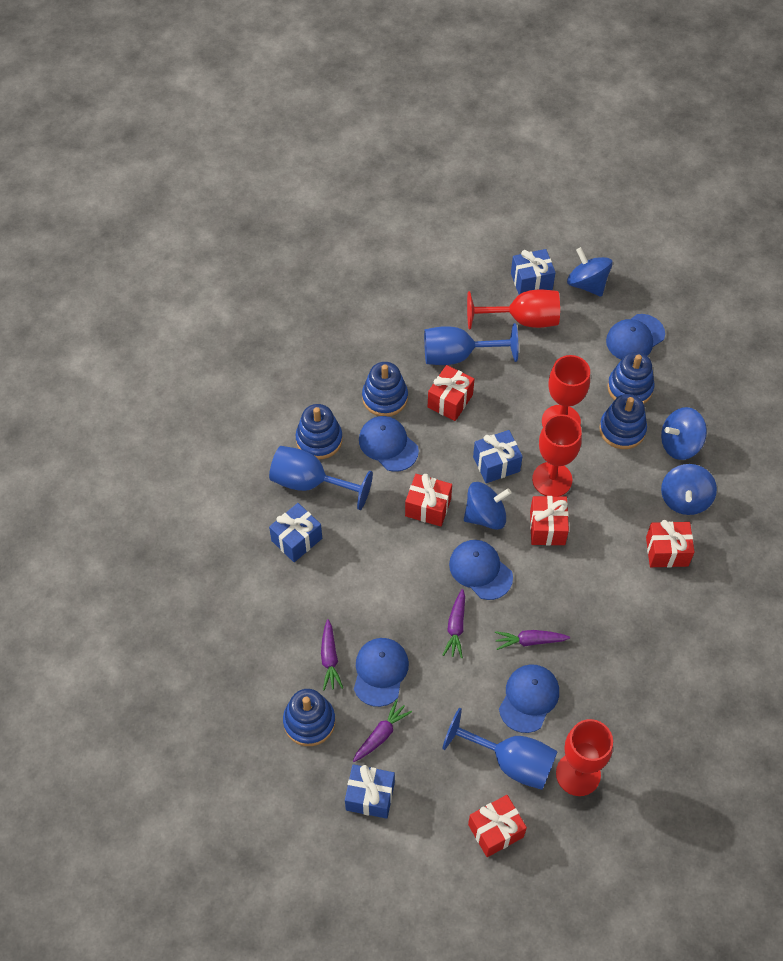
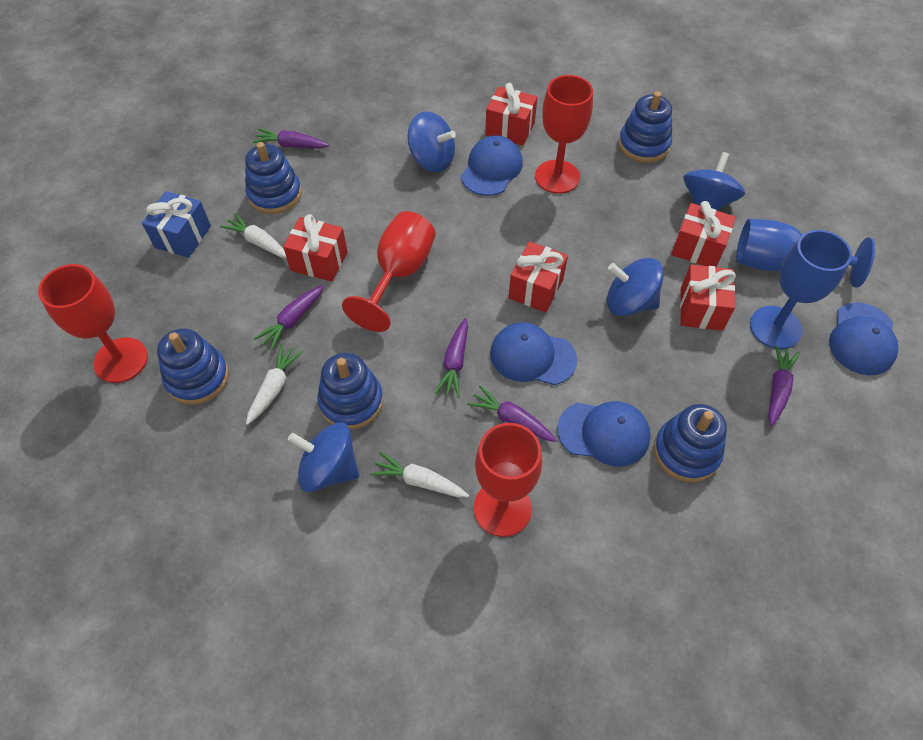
blue cap: [354,638,409,707] [359,416,419,472] [449,540,513,600] [499,664,559,733] [606,314,665,360] = 5 -> [461,136,523,196] [490,322,577,385] [557,401,651,467] [829,302,898,375] = 4
blue gift: [269,503,322,562] [345,764,395,819] [473,430,523,483] [511,249,556,294] = 4 -> [142,191,211,258] = 1
blue goblet: [269,446,373,510] [424,323,518,365] [442,708,558,790] = 3 -> [736,219,875,287] [750,230,852,349] = 2
purple carrot: [321,619,343,690] [353,699,412,762] [443,589,465,658] [495,630,570,650] = 4 -> [252,128,329,149] [254,285,324,351] [435,318,468,398] [467,385,557,442] [768,345,800,426] = 5
white carrot: none = 0 -> [220,213,286,258] [246,344,303,425] [370,452,469,497] = 3

